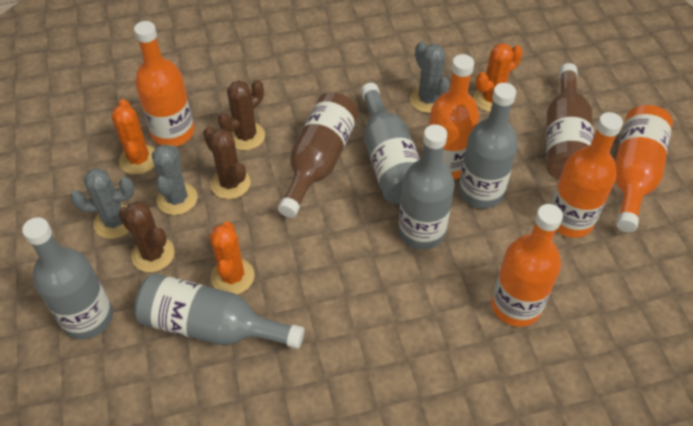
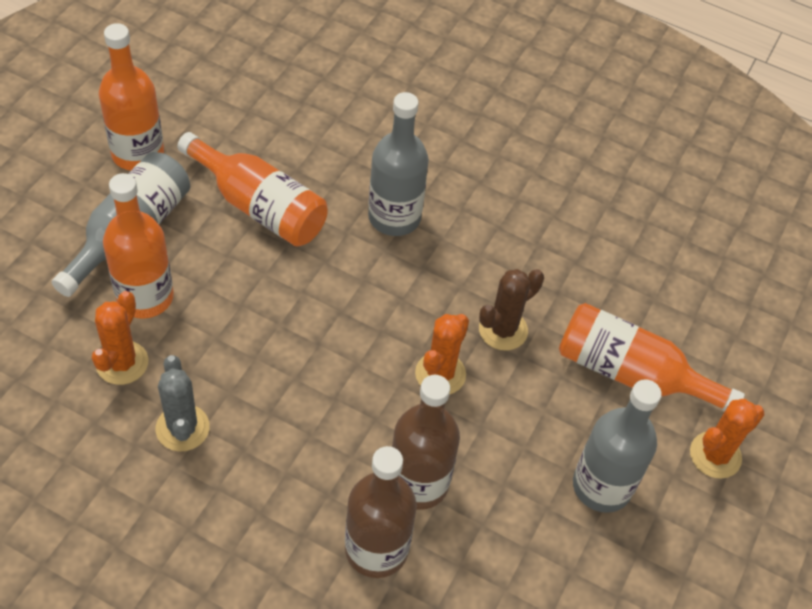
brown cactus: [119,201,174,272] [203,126,251,199] [218,80,265,150] = 3 -> [479,269,544,351] = 1
grey bottle: [22,217,113,340] [134,273,304,349] [361,83,420,204] [398,124,455,250] [459,83,518,209] = 5 -> [51,152,190,297] [368,92,429,236] [573,379,662,513] = 3
grey cactus: [70,168,134,239] [152,144,197,215] [410,41,450,113] = 3 -> [155,355,210,452] = 1
orange bottle: [134,21,194,146] [429,54,479,179] [491,204,563,327] [550,112,623,238] [615,105,673,232] = 5 -> [99,23,164,171] [103,173,174,318] [177,132,328,247] [559,303,745,412] = 4

